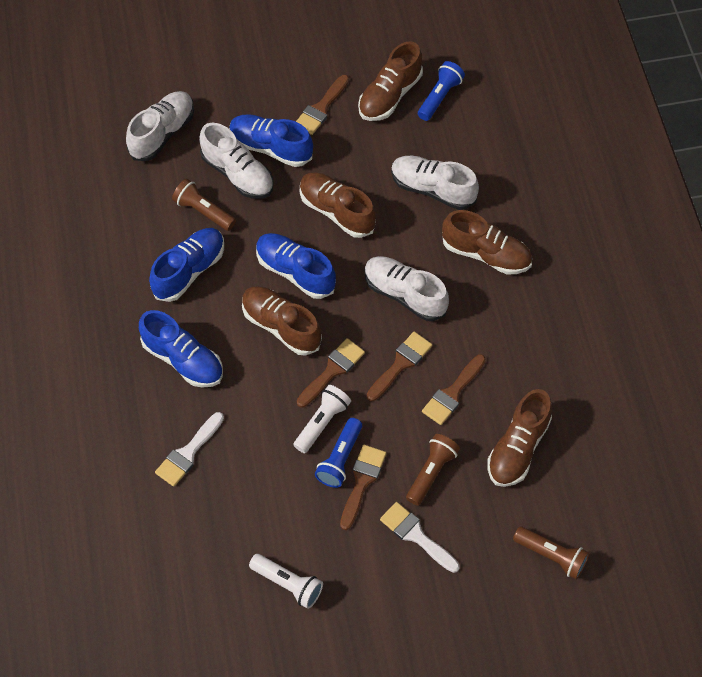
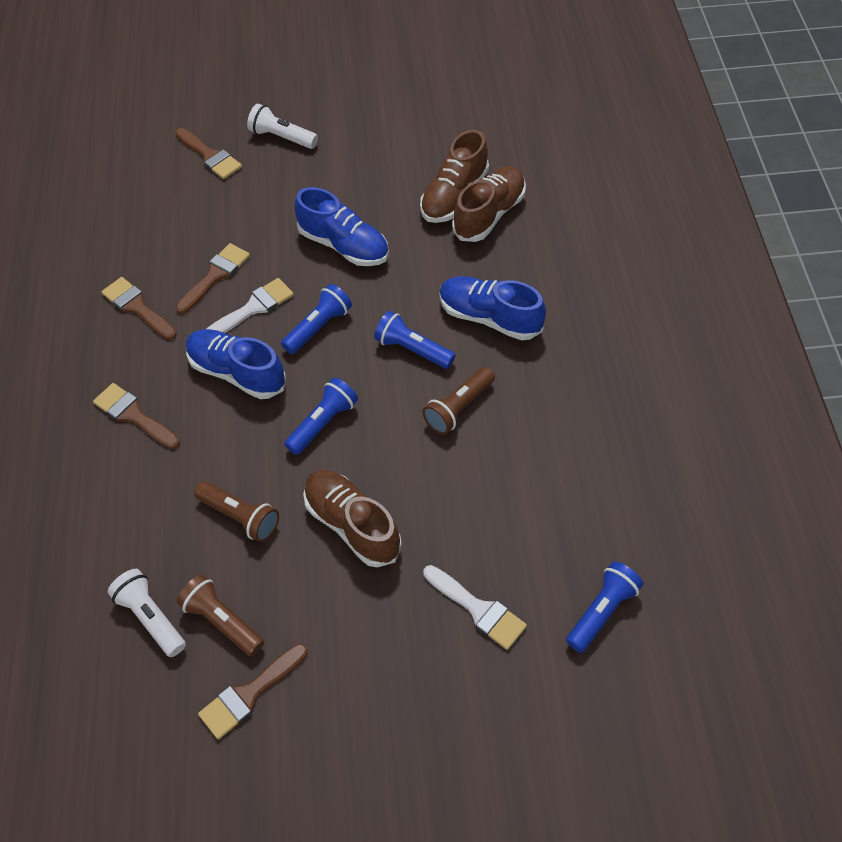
blue flashlight: [315,418,362,488] [418,61,465,121] = 2 -> [281,284,352,354] [284,377,358,455] [374,311,455,369] [566,561,643,653] = 4
blue shoe: [139,310,223,388] [149,228,224,302] [229,114,313,167] [256,233,336,299] = 4 -> [186,329,286,399] [295,187,389,266] [439,276,546,340] = 3
brown shoe: [242,286,322,356] [300,172,376,238] [358,42,423,121] [442,210,532,275] [487,389,552,487] = 5 -> [303,470,402,567] [420,130,489,223] [452,166,526,242] = 3
white shoe: [126,91,194,161] [199,123,274,199] [365,256,449,321] [391,155,479,210] = 4 -> none = 0

